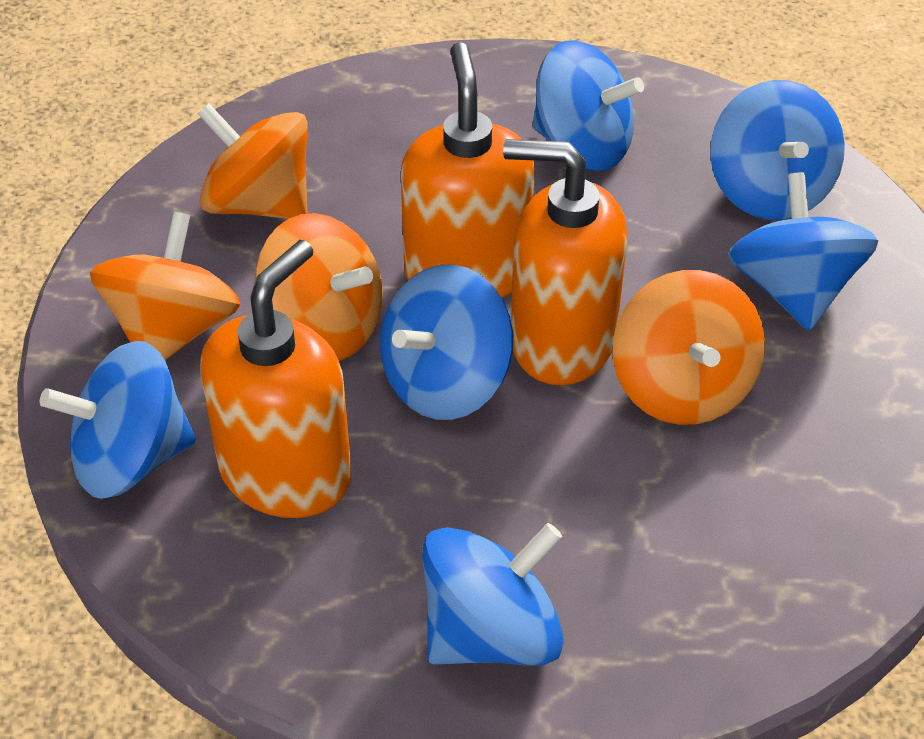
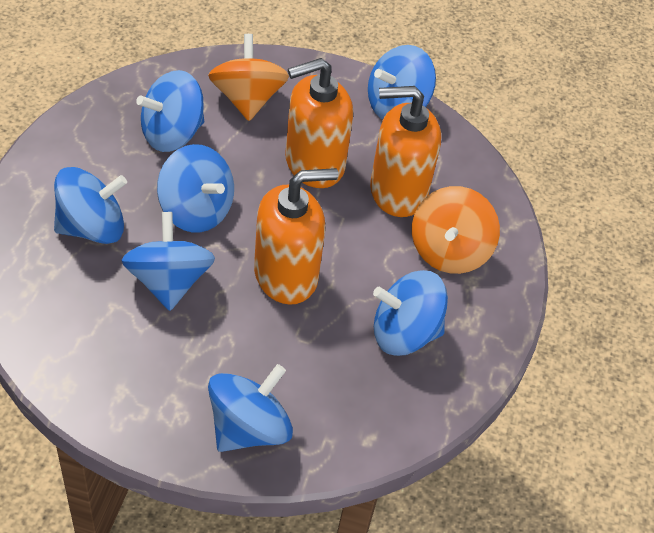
blue spinning top: [40,341,196,499] [380,264,513,420] [422,523,564,666] [532,40,644,171] [710,80,845,220] [728,172,878,330] = 6 -> [54,167,127,244] [121,212,215,311] [136,70,204,152] [157,144,234,232] [208,364,293,452] [368,45,436,119] [373,270,448,356] = 7
orange spinning top: [90,212,240,360] [198,104,308,219] [255,213,383,361] [613,270,765,425] = 4 -> [208,34,289,121] [412,186,500,274] = 2

